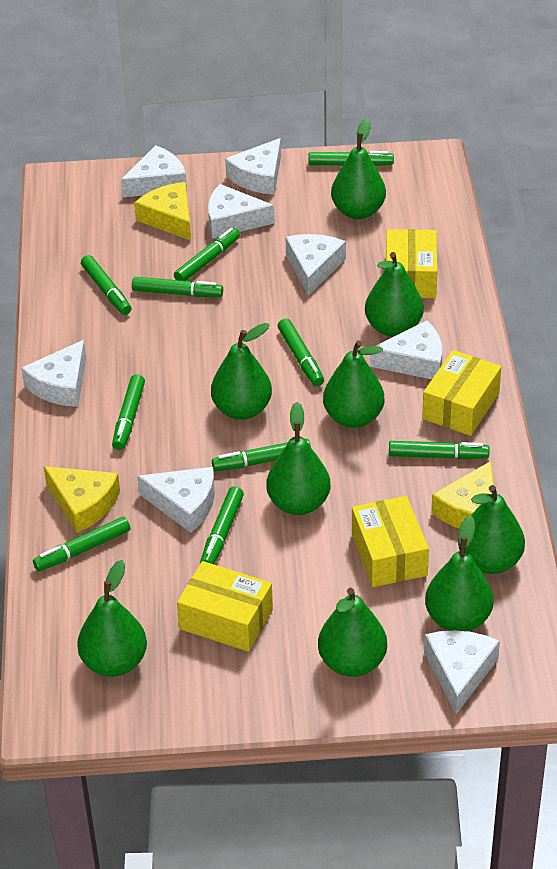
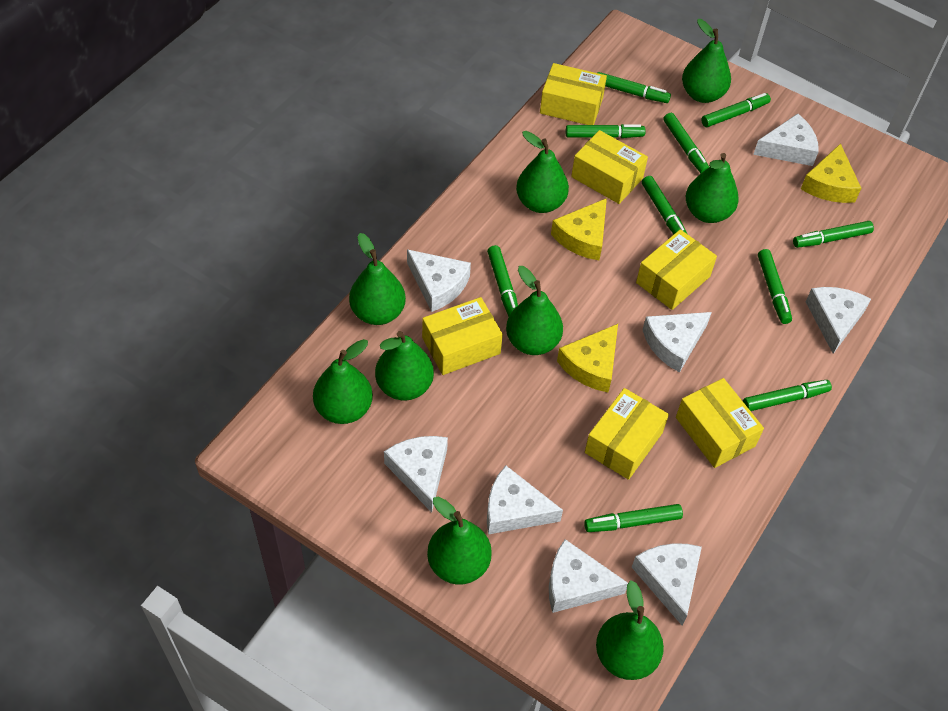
yellow box: [177,561,273,652] [352,496,429,587] [386,229,437,298] [422,350,501,436] = 4 -> [422,297,503,375] [540,63,607,125] [571,130,648,204] [585,388,669,480] [636,229,717,310] [676,378,764,468] = 6

